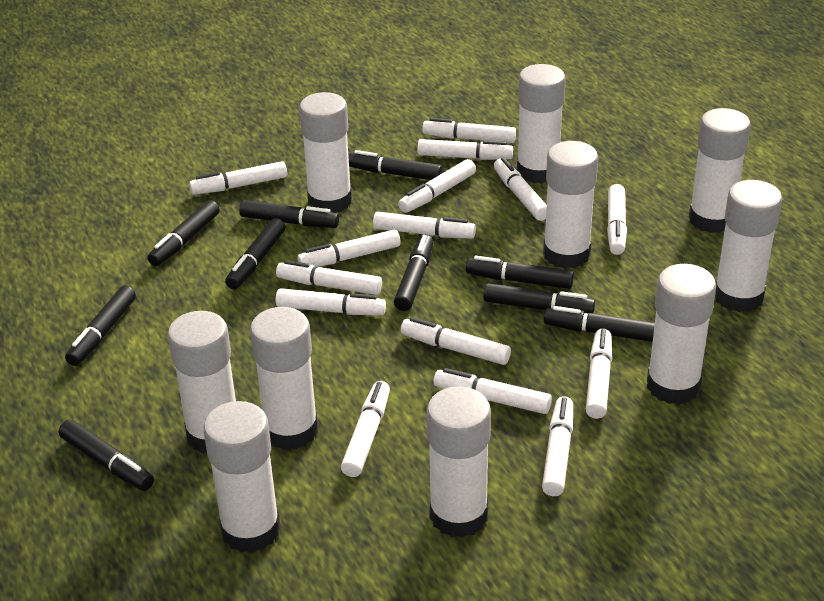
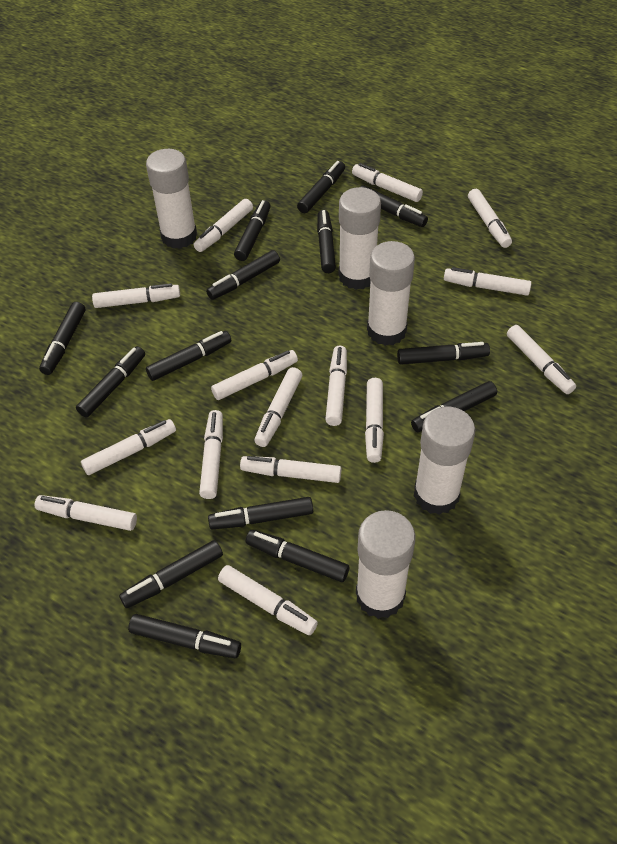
black marker: [59,420,154,491] [65,286,136,366] [147,200,220,266] [225,218,286,289] [239,200,339,228] [348,150,442,180] [394,235,434,311] [466,256,574,289] [483,283,595,313] [544,306,655,342] = 10 -> [39,302,85,375] [76,346,145,417] [119,540,223,608] [128,614,241,658] [146,331,231,381] [206,250,280,300] [208,497,313,529] [234,200,271,261] [246,530,349,582] [297,161,345,213] [317,210,336,273] [361,185,428,227] [397,342,490,365] [411,381,497,432] = 14
white glue stick: [168,311,236,453] [203,401,280,553] [250,307,318,450] [299,92,352,213] [426,386,491,538] [517,64,566,183] [543,141,598,269] [647,264,716,404] [689,108,751,233] [715,180,783,312] = 10 -> [146,149,197,249] [339,187,381,290] [356,510,416,619] [367,241,415,346] [414,407,475,515] = 5

